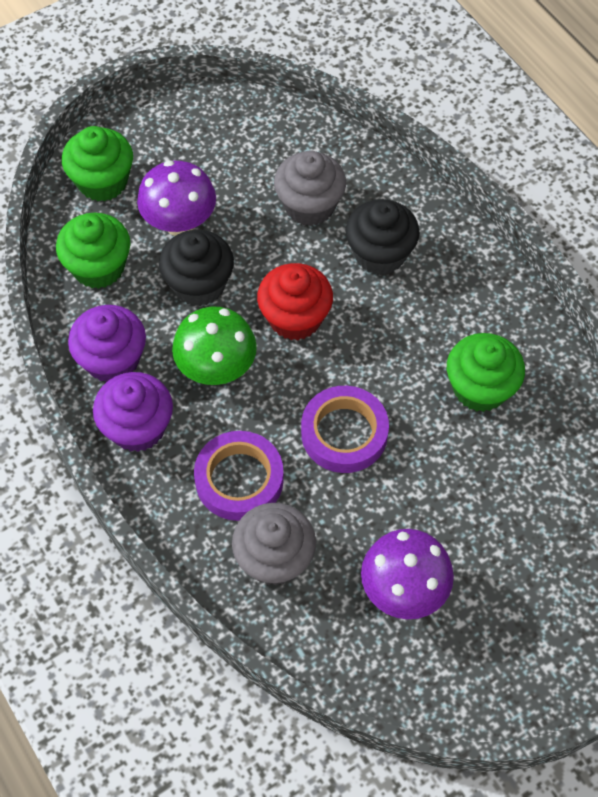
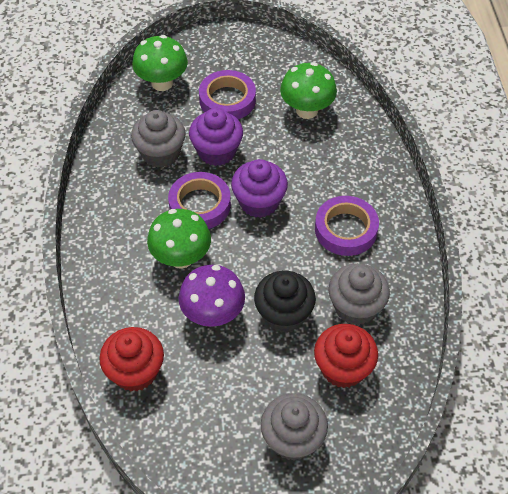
black cupcake: [159,230,234,306] [345,199,420,275] = 2 -> [254,271,316,333] = 1
green cupcake: [56,213,130,289] [62,126,133,201] [447,333,525,412] = 3 -> none = 0
green mushroom: [172,306,257,385] = 1 -> [132,35,188,91] [147,209,211,269] [280,62,337,119] = 3
grey cupcake: [232,503,316,586] [274,151,346,226] = 2 -> [131,110,186,168] [261,393,328,461] [328,263,390,325] = 3
purple mushroom: [137,160,216,236] [361,529,454,619] = 2 -> [179,265,245,327] = 1
purple tape: [194,431,284,521] [301,386,389,473] = 2 -> [168,172,231,229] [199,70,256,119] [315,196,379,256] = 3
red cupcake: [257,263,333,340] = 1 -> [99,327,164,392] [314,324,378,388] = 2

